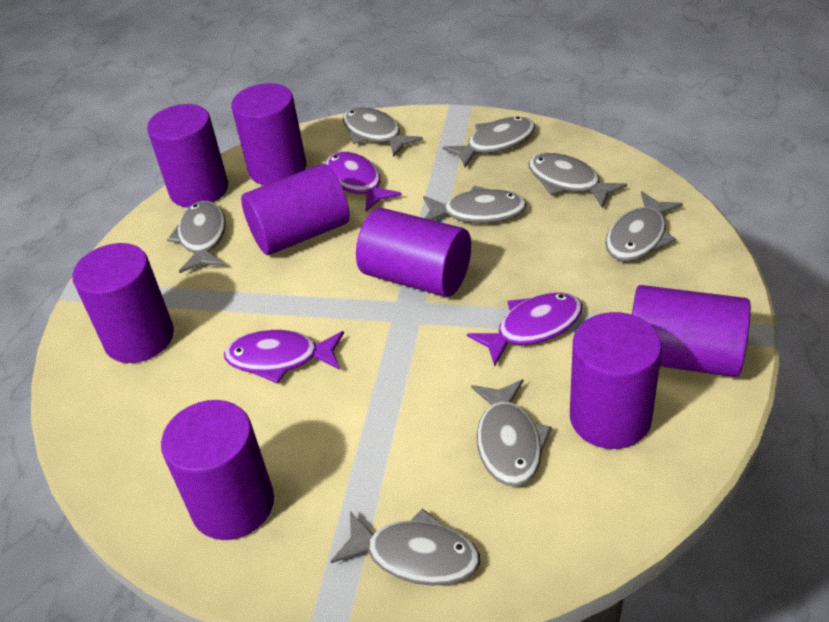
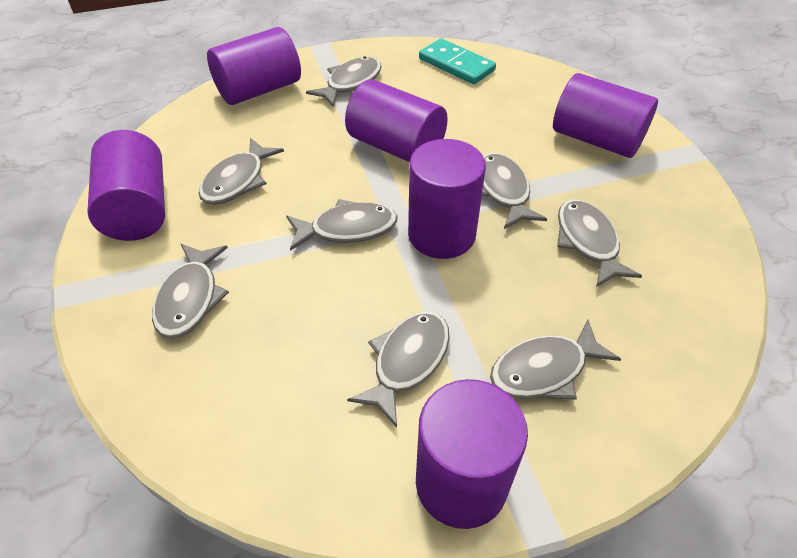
purple cylinder: [72,243,174,363] [147,104,228,208] [161,400,274,540] [231,83,306,185] [241,164,350,255] [356,208,471,297] [570,312,662,449] [632,285,751,377] = 8 -> [87,130,165,241] [207,27,301,105] [345,79,448,162] [408,139,486,259] [416,379,528,529] [553,73,658,158] = 6
purple fish: [224,330,344,384] [325,152,402,211] [467,292,582,366] = 3 -> none = 0
turquoise domino: none = 0 -> [419,38,496,84] = 1

